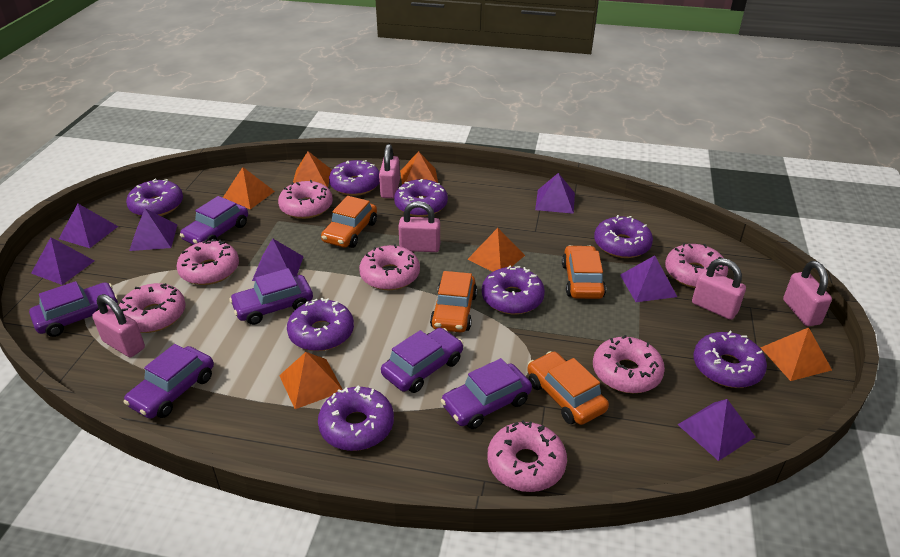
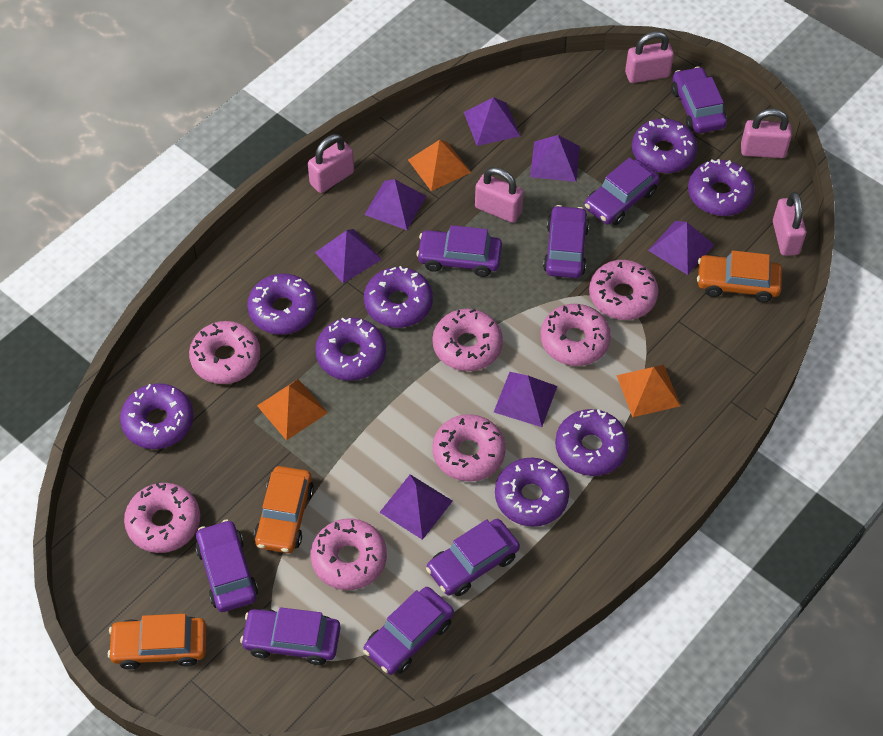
orange car: [321,196,377,248] [430,271,477,332] [527,351,609,425] [562,245,606,299] = 4 -> [108,614,206,669] [254,466,314,553] [697,250,782,302] = 3
orange pyramid: [223,167,275,209] [279,352,343,409] [293,151,332,187] [400,151,438,185] [467,228,525,272] [760,327,832,381] = 6 -> [257,379,328,441] [408,140,471,191] [616,365,680,417] = 3
purple car: [29,281,118,337] [124,344,214,419] [180,196,248,245] [229,268,313,325] [381,328,463,393] [441,358,532,429] = 6 -> [195,519,258,612] [240,607,340,665] [363,587,454,675] [416,225,502,277] [426,519,520,596] [543,205,589,278] [584,157,660,225] [671,66,727,133] = 8

